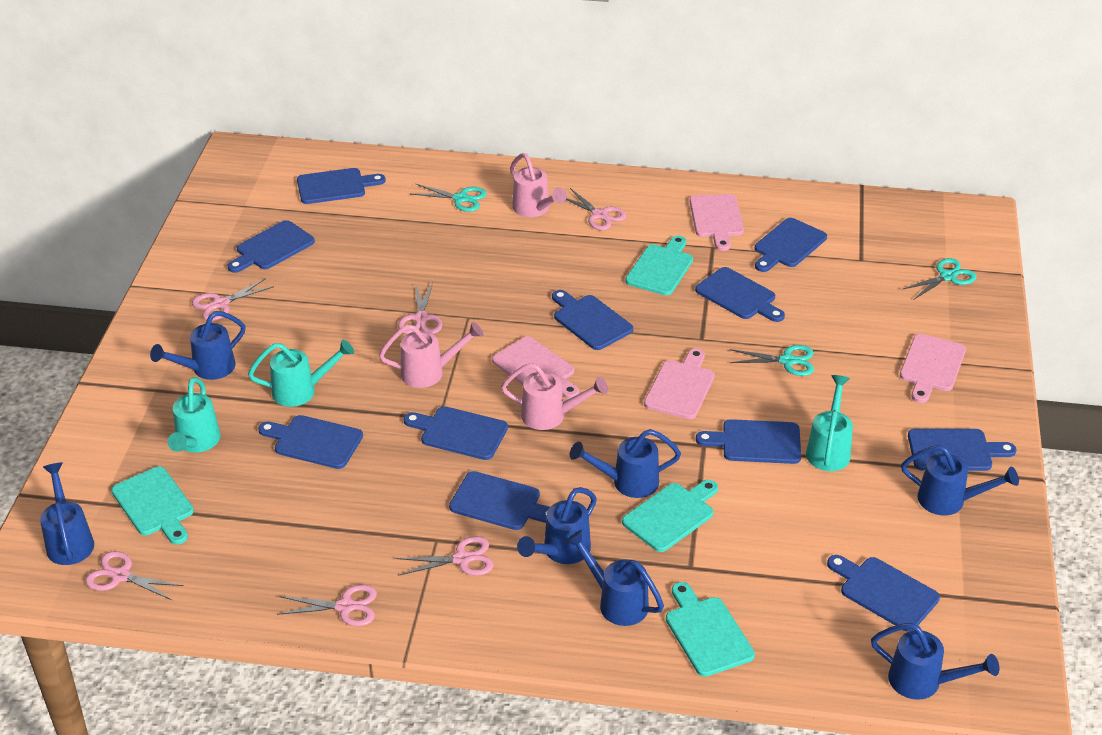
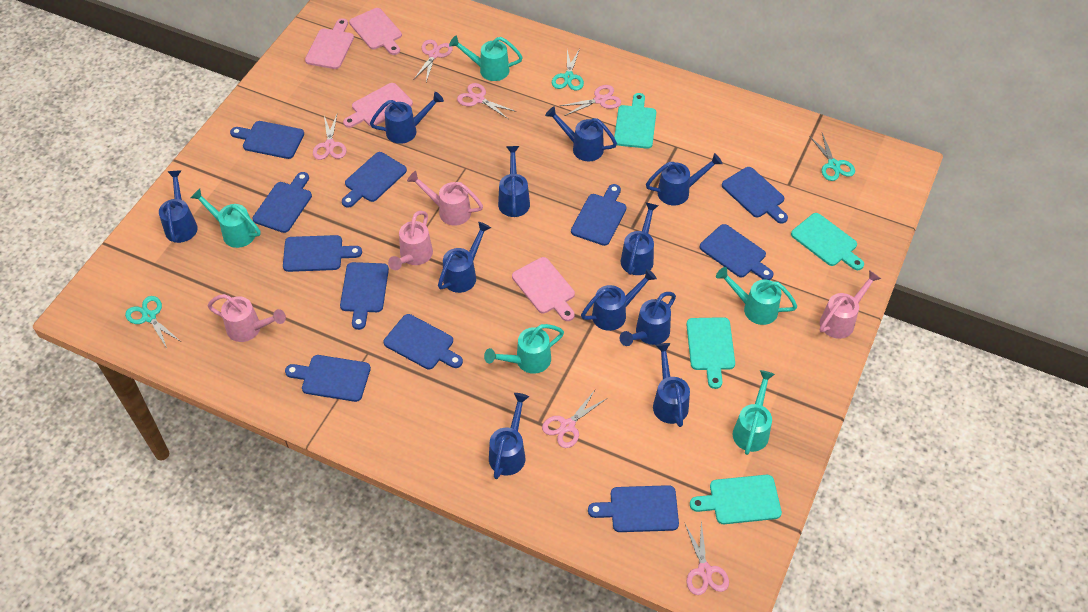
blue watering can: [40,462,94,565] [150,311,246,380] [517,487,597,564] [565,530,664,626] [570,429,681,498] [871,623,999,700] [901,445,1019,515] = 7 -> [159,170,198,243] [370,92,444,144] [438,222,491,293] [489,393,529,479] [498,146,530,217] [545,106,617,161] [581,269,657,331] [620,292,676,346] [621,202,659,275] [646,153,723,205] [653,343,690,427] = 11
pink watering can: [379,322,484,388] [501,363,608,430] [510,153,567,217] = 3 -> [208,294,286,342] [388,211,433,270] [407,171,483,226] [820,270,881,339] = 4
turquoise watering can: [168,377,221,453] [248,340,354,407] [806,375,853,471] = 3 -> [190,188,261,248] [449,36,523,81] [484,324,564,374] [716,267,797,325] [733,370,775,455] = 5

